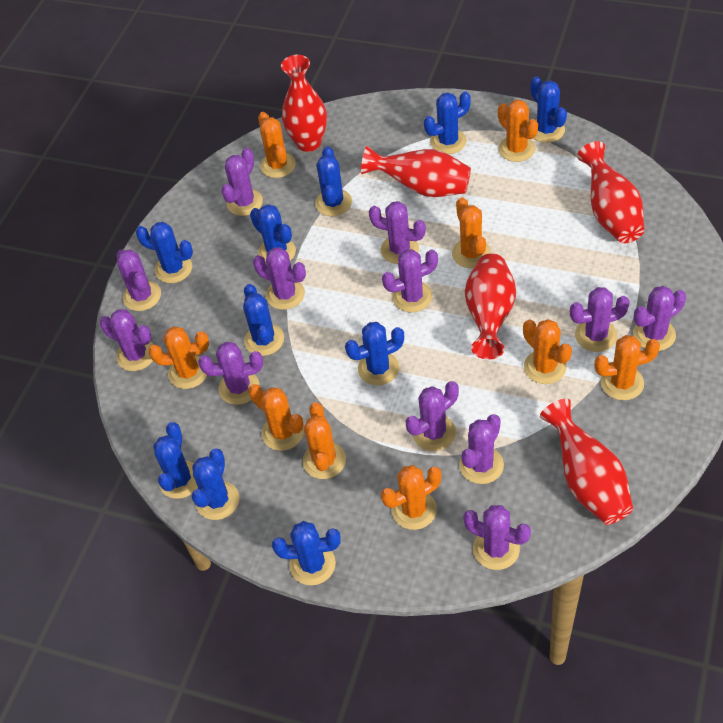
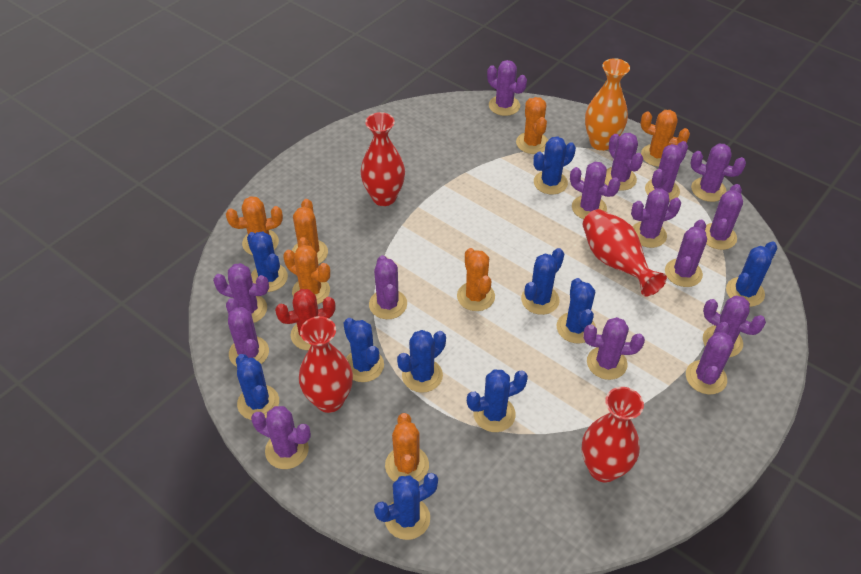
orange cactus: [149,326,209,389] [249,384,304,451] [258,112,296,178] [303,402,346,479] [381,465,441,530] [452,197,491,268] [498,100,538,162] [523,319,572,384] [594,335,660,400] = 9 -> [226,196,283,255] [283,245,330,305] [292,199,328,264] [385,413,429,482] [457,248,495,311] [516,97,549,154] [641,110,690,167] = 7
orange vase: none = 0 -> [585,58,630,151] = 1
purple cactus: [100,309,154,371] [117,249,161,311] [198,342,263,405] [221,148,263,216] [253,247,306,310] [369,201,426,264] [382,249,438,312] [405,381,459,451] [459,414,504,484] [463,505,531,570] [570,287,630,352] [633,286,686,351] = 12 -> [213,263,269,323] [226,298,269,367] [251,406,311,469] [369,255,407,319] [487,60,527,116] [570,162,620,219] [584,317,645,380] [605,133,643,191] [631,188,681,248] [645,141,688,202] [665,220,707,287] [686,322,734,394] [691,144,746,202] [703,296,766,357] [705,184,743,250] = 15
red cactus: none = 0 -> [275,289,335,350] = 1
red vase: [281,55,327,152] [361,146,471,197] [465,253,516,359] [540,398,633,525] [577,141,644,243] = 5 -> [299,316,353,413] [361,112,405,206] [582,209,667,296] [582,387,644,483] = 4

